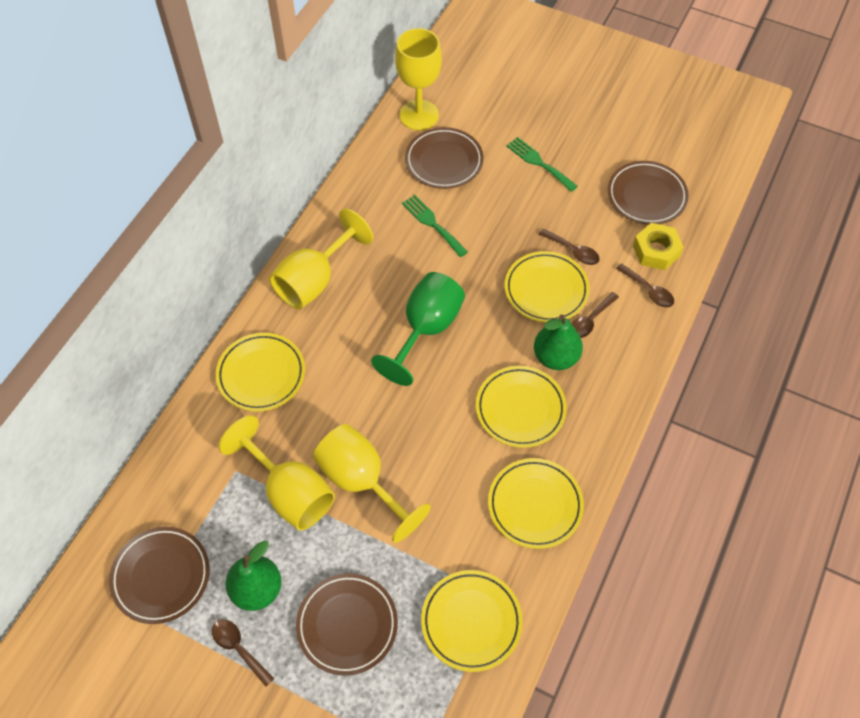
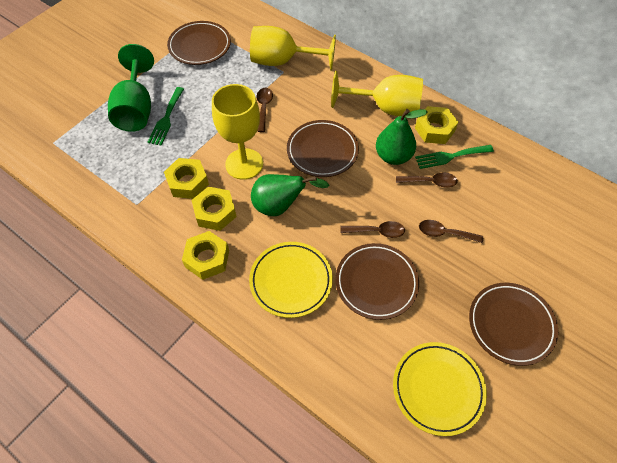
yellow goblet: [219,415,335,531] [269,209,373,309] [313,424,431,543] [395,28,442,130] = 4 -> [212,84,263,180] [250,26,336,71] [331,71,423,117] = 3
yellow nut: [633,223,683,270] = 1 -> [164,158,209,199] [182,231,229,280] [192,187,237,231] [415,106,458,144] = 4
yellow plate: [216,333,305,412] [421,570,523,672] [476,366,567,448] [488,458,584,549] [505,251,590,323] = 5 -> [249,242,333,318] [393,342,487,436] = 2

